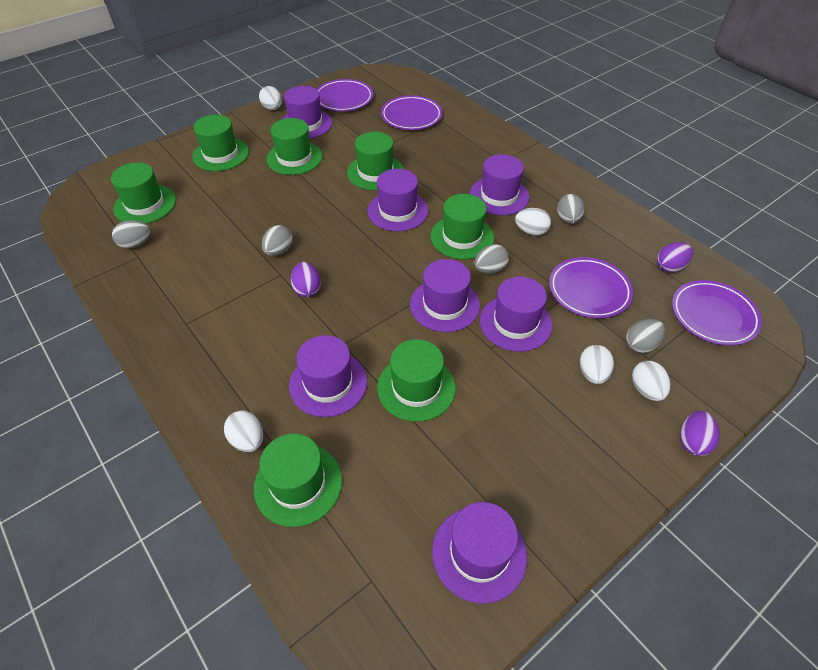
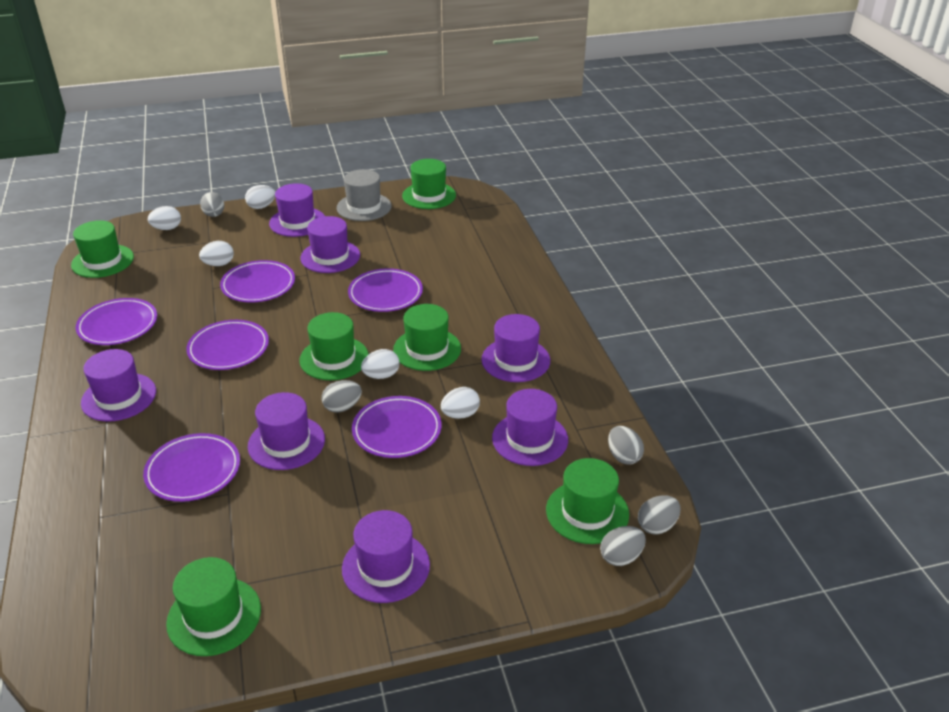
green hat: [111,162,176,224] [192,115,249,171] [254,434,342,527] [266,118,323,175] [347,132,404,190] [377,339,456,422] [430,194,494,259] = 7 -> [71,220,134,278] [166,557,261,656] [300,312,369,380] [393,304,461,371] [402,159,456,209] [546,458,629,544] = 6
grey hat: none = 0 -> [337,169,392,221] = 1
purple egg: [291,262,321,297] [657,242,693,272] [680,411,720,456] = 3 -> none = 0
purple plate: [317,79,373,111] [381,95,442,130] [549,257,633,318] [672,280,762,346] = 4 -> [76,298,157,345] [143,433,240,502] [186,320,269,370] [220,260,295,302] [348,268,423,312] [352,396,442,458] = 6

